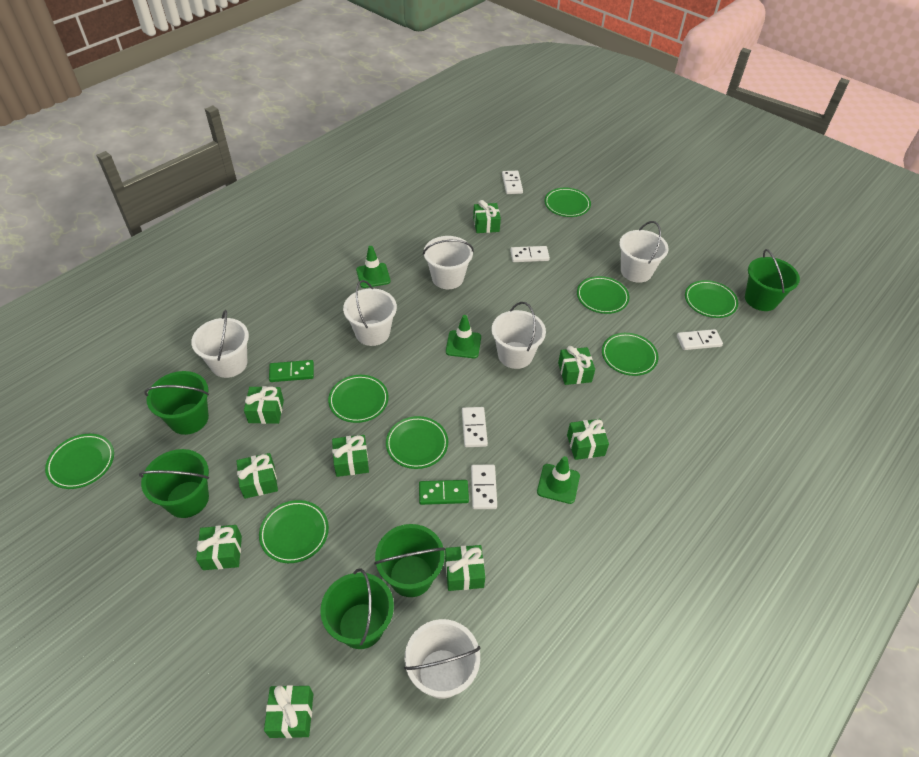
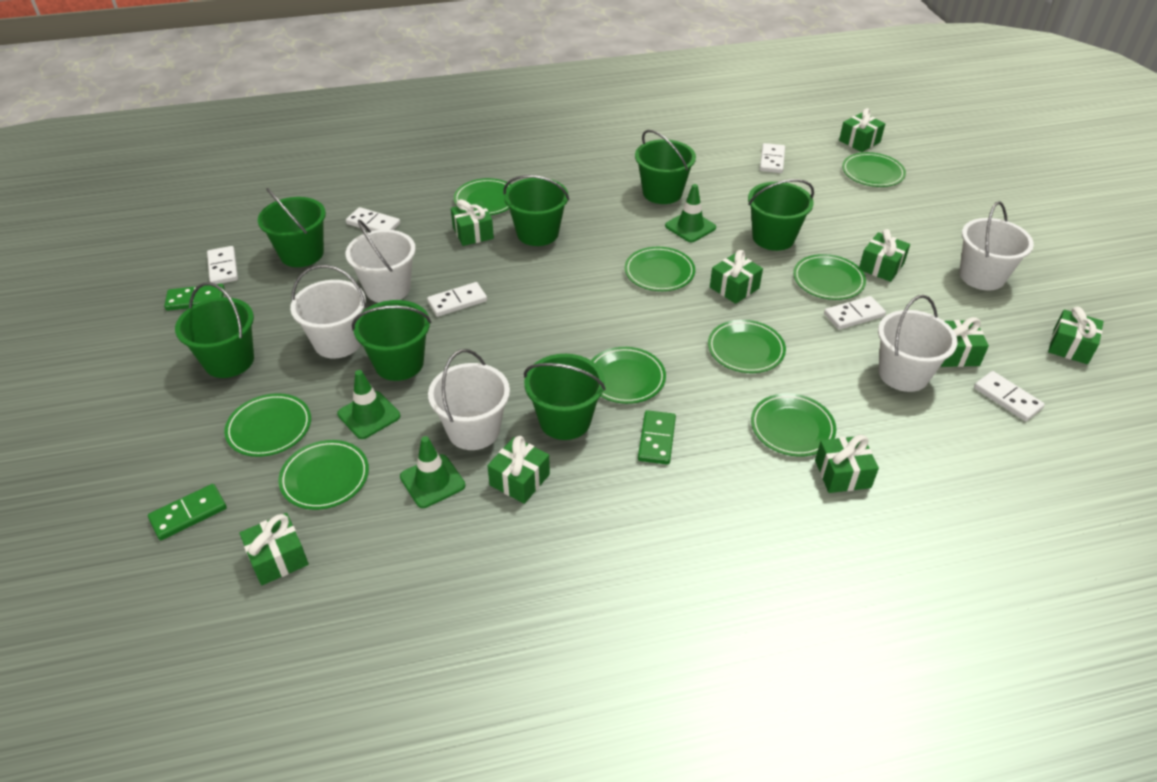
green bucket: [139,449,209,518] [144,371,209,435] [320,568,394,649] [374,524,445,597] [745,249,800,311] = 5 -> [175,282,254,378] [258,188,326,267] [352,300,431,381] [504,175,569,246] [524,354,606,440] [635,130,696,204] [748,179,814,251] = 7
green domino: [269,360,314,382] [419,480,469,505] = 2 -> [148,484,227,540] [164,284,225,311] [638,410,676,465] = 3
green plate: [45,434,114,489] [259,500,329,563] [328,375,389,423] [386,416,448,469] [544,188,591,217] [577,276,630,314] [602,333,658,376] [685,280,738,318] = 8 -> [224,393,311,457] [278,440,369,510] [454,178,512,215] [591,347,666,404] [625,247,695,291] [708,320,786,373] [751,393,836,457] [793,254,866,300] [842,152,906,187] = 9
white bucket: [191,310,249,378] [343,280,397,346] [404,619,481,699] [423,236,474,289] [492,302,546,369] [619,221,669,283] = 6 -> [290,265,366,358] [346,220,416,303] [428,349,510,450] [878,295,957,392] [959,201,1034,291] = 5
white domino: [462,407,488,447] [471,465,497,509] [502,171,523,194] [510,246,550,262] [677,329,723,350] = 5 -> [207,246,238,284] [346,207,400,231] [427,282,487,317] [760,143,785,173] [824,296,886,330] [974,371,1045,421] = 6

